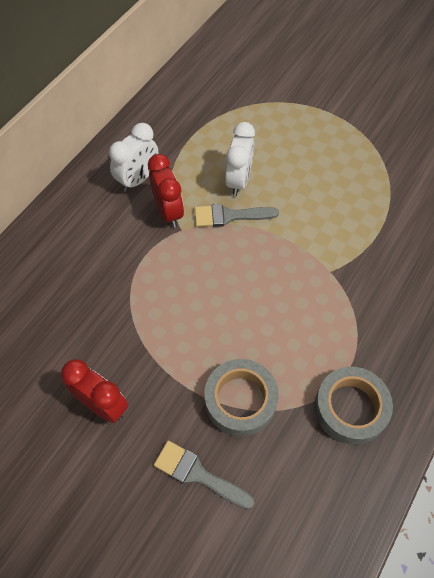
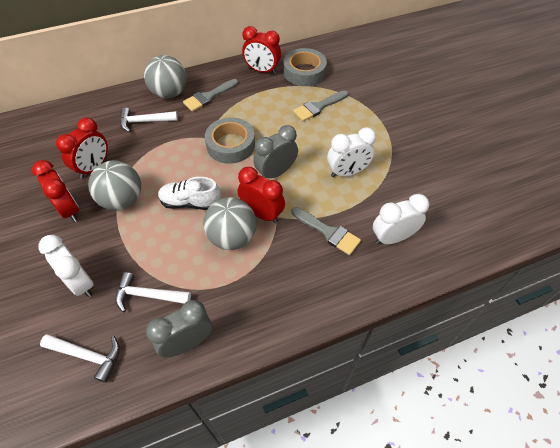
grey ball: none = 0 -> [88,160,141,210] [144,55,187,99] [203,197,256,250] = 3
grey brush: [154,441,254,509] [194,204,279,227] = 2 -> [183,79,238,112] [291,207,361,255] [293,90,348,121] = 3
grey clock: none = 0 -> [146,300,212,357] [253,125,298,178] = 2
red clock: [61,359,128,423] [148,154,184,228] = 2 -> [32,160,79,222] [56,117,108,179] [238,167,285,223] [242,26,281,74] = 4
white clock: [109,123,158,192] [225,122,255,196] = 2 -> [39,235,94,297] [327,127,376,177] [373,194,429,245] = 3
white hammer: none = 0 -> [40,334,120,383] [115,272,191,312] [120,107,178,132] = 3
white shoe: none = 0 -> [158,177,221,210] = 1

